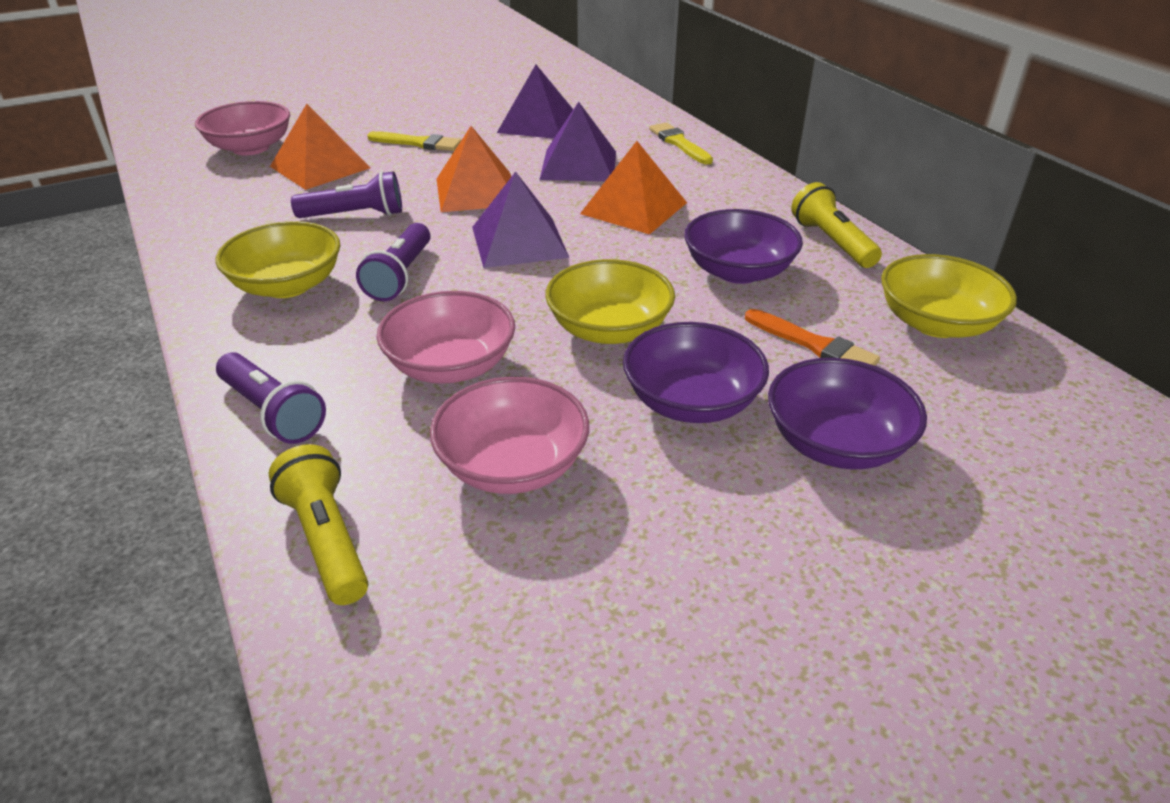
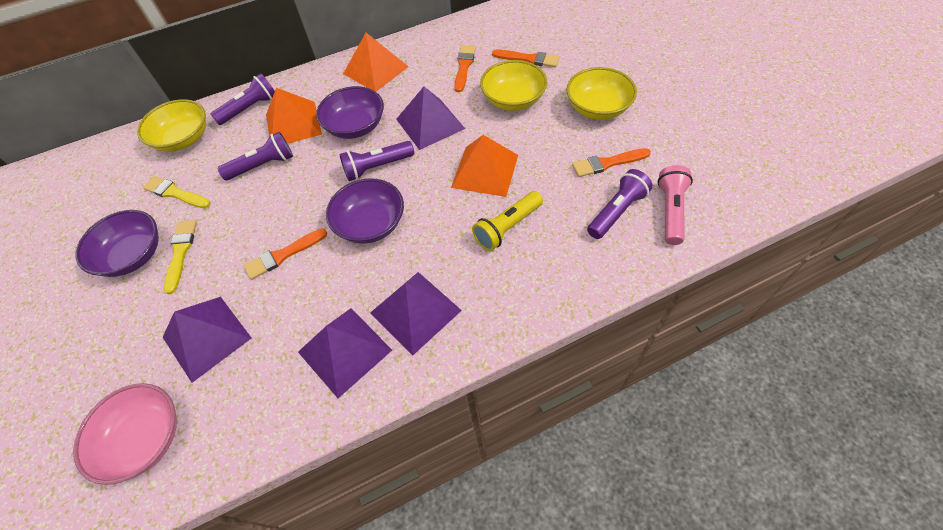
orange brush: [745,309,880,366] = 1 -> [244,229,327,280] [454,45,476,92] [492,49,560,67] [572,148,651,177] = 4
pink bowl: [195,101,290,155] [376,291,515,384] [430,377,589,494] = 3 -> [73,383,177,485] = 1
pink flashlight: none = 0 -> [658,165,693,245] = 1
purple flashlight: [216,352,326,444] [291,171,402,218] [356,223,431,301] = 3 -> [210,73,275,125] [217,132,293,180] [339,141,414,181] [587,169,653,239] = 4
purple pyramid: [472,172,569,268] [497,65,573,139] [539,102,616,182] = 3 -> [163,297,251,383] [298,308,392,398] [370,272,462,355] [396,87,465,150] = 4
yellow flashlight: [268,444,368,605] [791,182,882,268] = 2 -> [472,191,543,251] = 1

